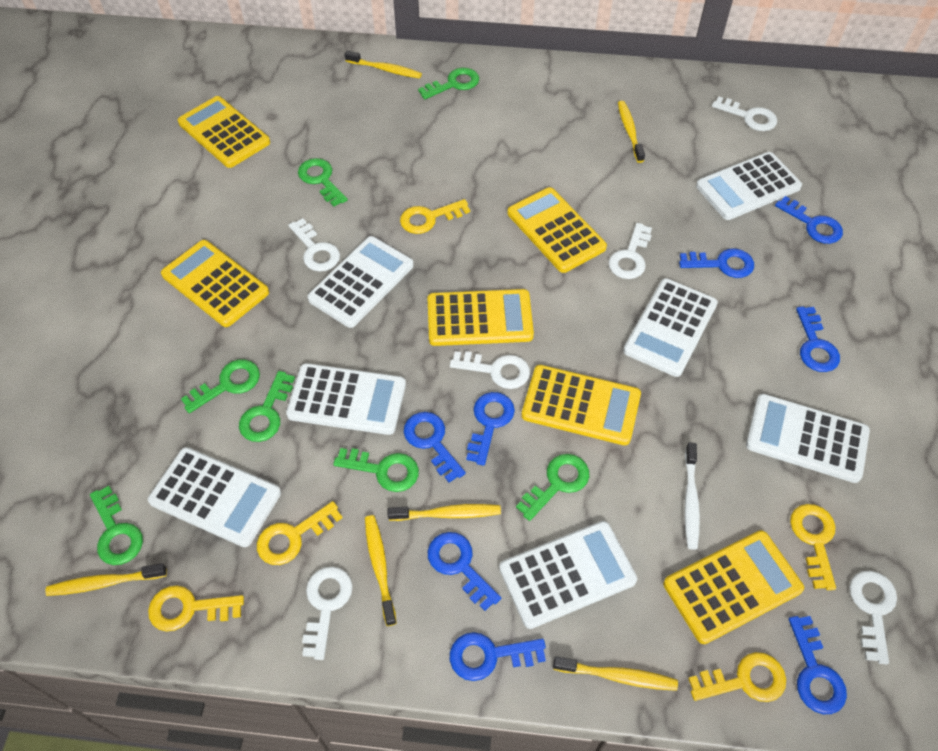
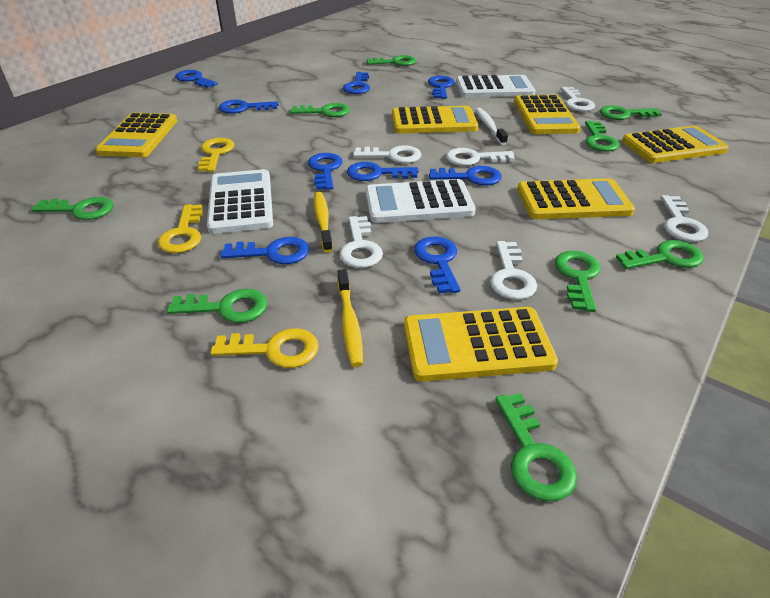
blue key: [404,412,466,482] [428,532,501,611] [450,632,546,681] [466,392,515,466] [679,249,754,278] [775,196,843,244] [789,616,847,714] [796,306,840,372] = 8 -> [175,70,218,88] [219,100,279,114] [220,237,309,264] [308,153,342,190] [343,72,370,94] [347,162,419,181] [414,237,460,294] [428,76,455,99] [429,166,502,185] = 9
green key: [90,486,143,565] [181,359,260,413] [239,371,295,442] [298,158,348,207] [333,448,419,492] [418,68,479,99] [516,454,589,521] = 7 -> [31,197,114,220] [167,289,268,323] [290,103,350,117] [367,55,416,66] [496,393,577,502] [555,251,601,312] [585,121,619,152] [600,105,662,120] [616,240,704,269] = 9
white calculator: [148,447,281,547] [286,363,406,435] [307,236,414,328] [499,521,637,629] [623,278,718,377] [696,152,802,220] [746,394,870,483] = 7 -> [207,169,273,234] [365,179,476,223] [456,75,536,97] = 3
yellow key: [148,585,244,632] [257,501,342,565] [400,199,470,234] [688,652,786,702] [790,504,836,590] = 5 -> [158,204,203,253] [198,138,235,172] [210,328,319,368] = 3
yellow toothbrush: [45,563,167,596] [345,50,422,79] [365,515,397,626] [388,504,501,521] [553,656,678,691] [618,101,645,163] = 6 -> [314,192,333,253] [337,269,363,367] = 2

